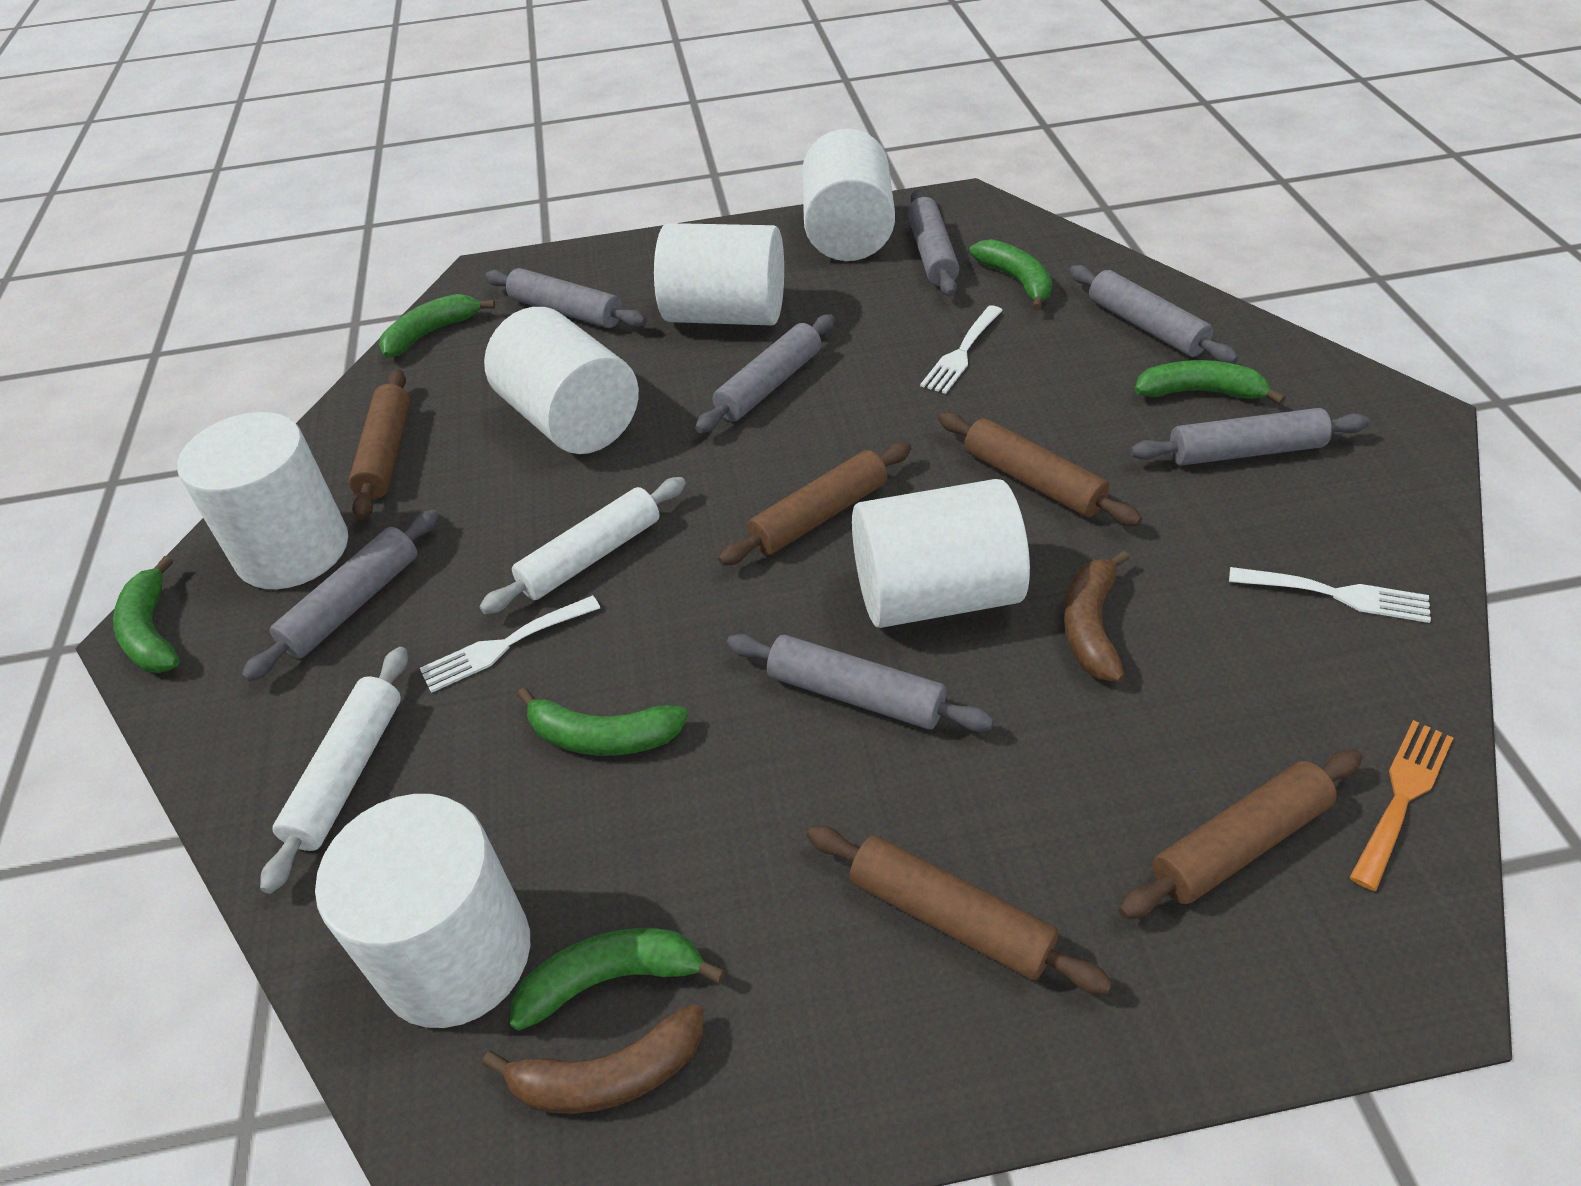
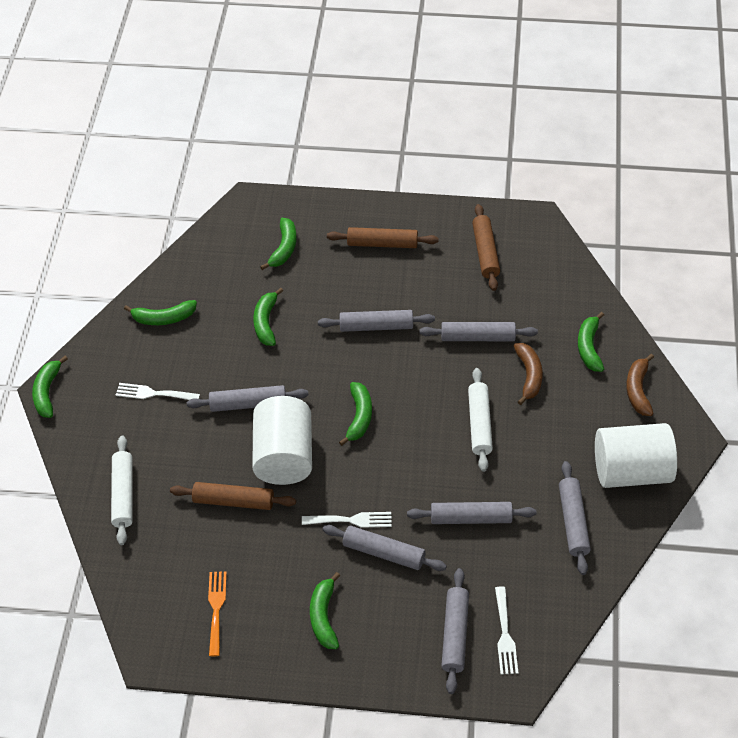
brown rolling pin: [349,369,410,520] [718,442,911,566] [807,825,1113,995] [938,412,1142,526] [1119,750,1362,919] = 5 -> [170,482,296,510] [327,227,439,248] [472,204,500,291] = 3
green banana: [113,556,180,673] [379,294,495,358] [510,928,725,1031] [517,687,688,756] [969,239,1052,311] [1135,360,1286,404] = 6 -> [32,356,68,418] [124,300,197,325] [253,288,283,346] [260,218,297,270] [310,572,340,649] [339,382,372,446] [578,312,604,372] = 7
white cylinder: [177,412,348,589] [315,794,530,1028] [484,307,639,454] [654,223,784,326] [802,129,895,261] [852,479,1030,628] = 6 -> [252,396,312,485] [595,423,677,488] = 2

